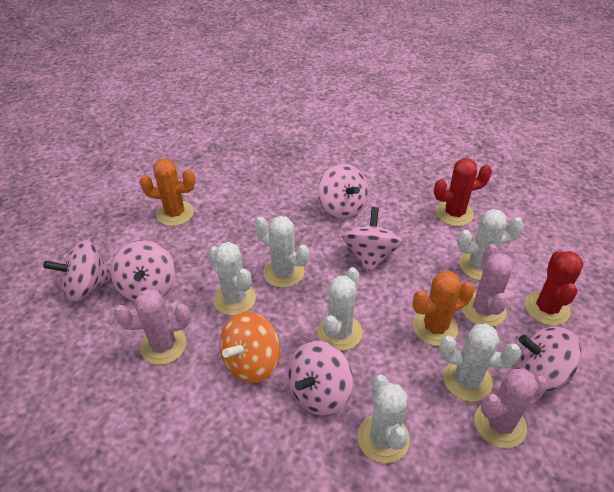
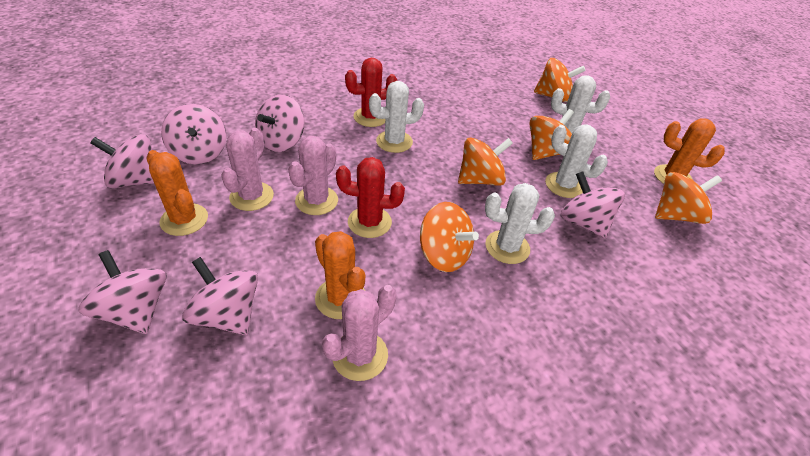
orange cactus: [139,158,196,226] [412,271,474,346] = 2 -> [146,150,208,236] [315,231,365,319] [654,118,725,184] = 3
orange spinning top: [220,311,280,383] = 1 -> [420,202,479,272] [458,137,513,186] [529,109,574,160] [534,58,586,102] [655,172,722,224] = 5
white cactus: [209,242,256,315] [255,216,309,288] [317,267,362,351] [357,375,410,463] [439,324,521,402] [457,209,524,280] = 6 -> [369,81,424,153] [485,183,555,264] [545,124,608,198] [551,75,610,133] = 4

